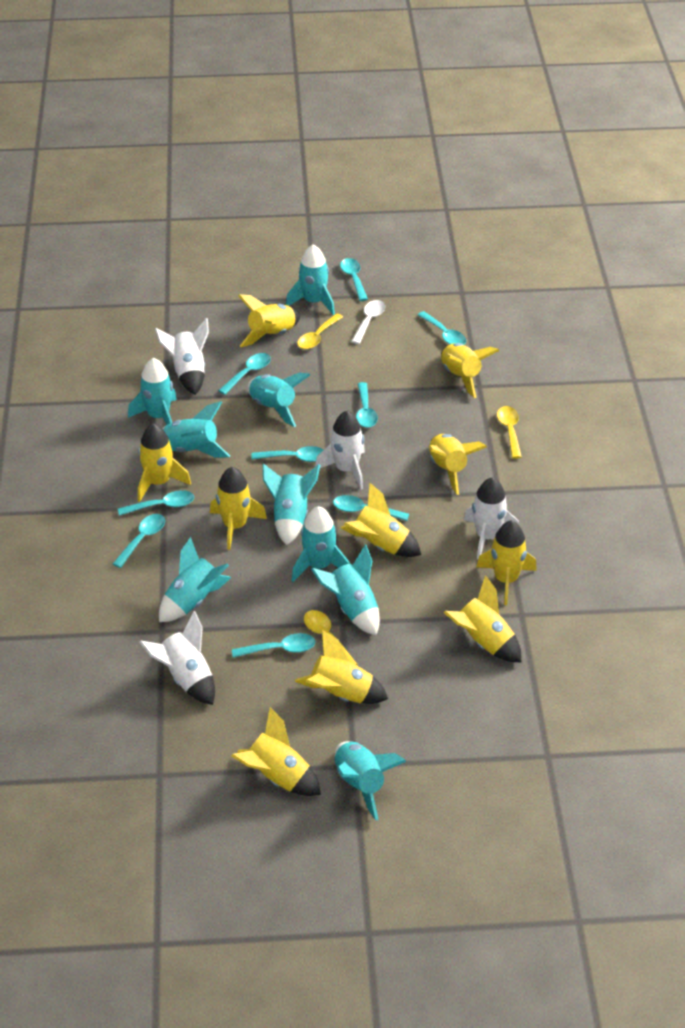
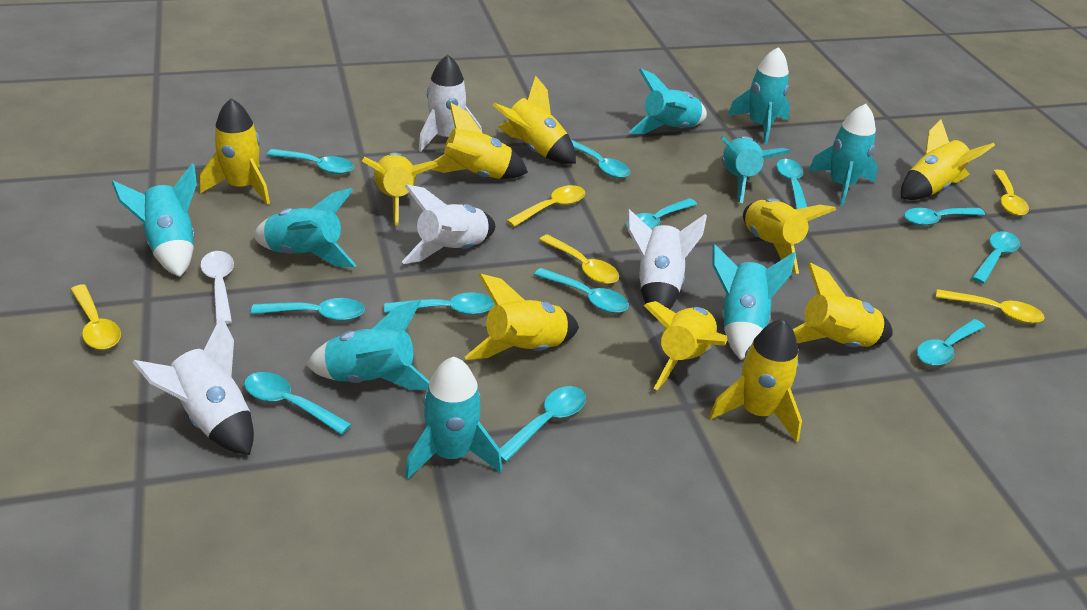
turquoise spoon: [113,514,165,568] [118,490,194,516] [218,353,271,395] [232,633,315,658] [251,446,324,462] [333,495,409,521] [340,258,368,301] [356,382,378,428] [418,311,466,345] = 9 -> [244,372,352,435] [251,298,365,321] [267,149,354,174] [384,292,495,315] [499,386,586,462] [534,268,629,313] [571,140,630,178] [626,198,697,230] [776,159,807,209] [904,208,985,226] [916,319,985,366] [972,231,1020,284] = 12
yellow spoon: [297,313,343,349] [304,610,357,665] [497,406,522,459] = 3 -> [70,284,121,350] [506,185,585,227] [539,234,619,284] [936,289,1045,323] [993,169,1029,216] = 5

